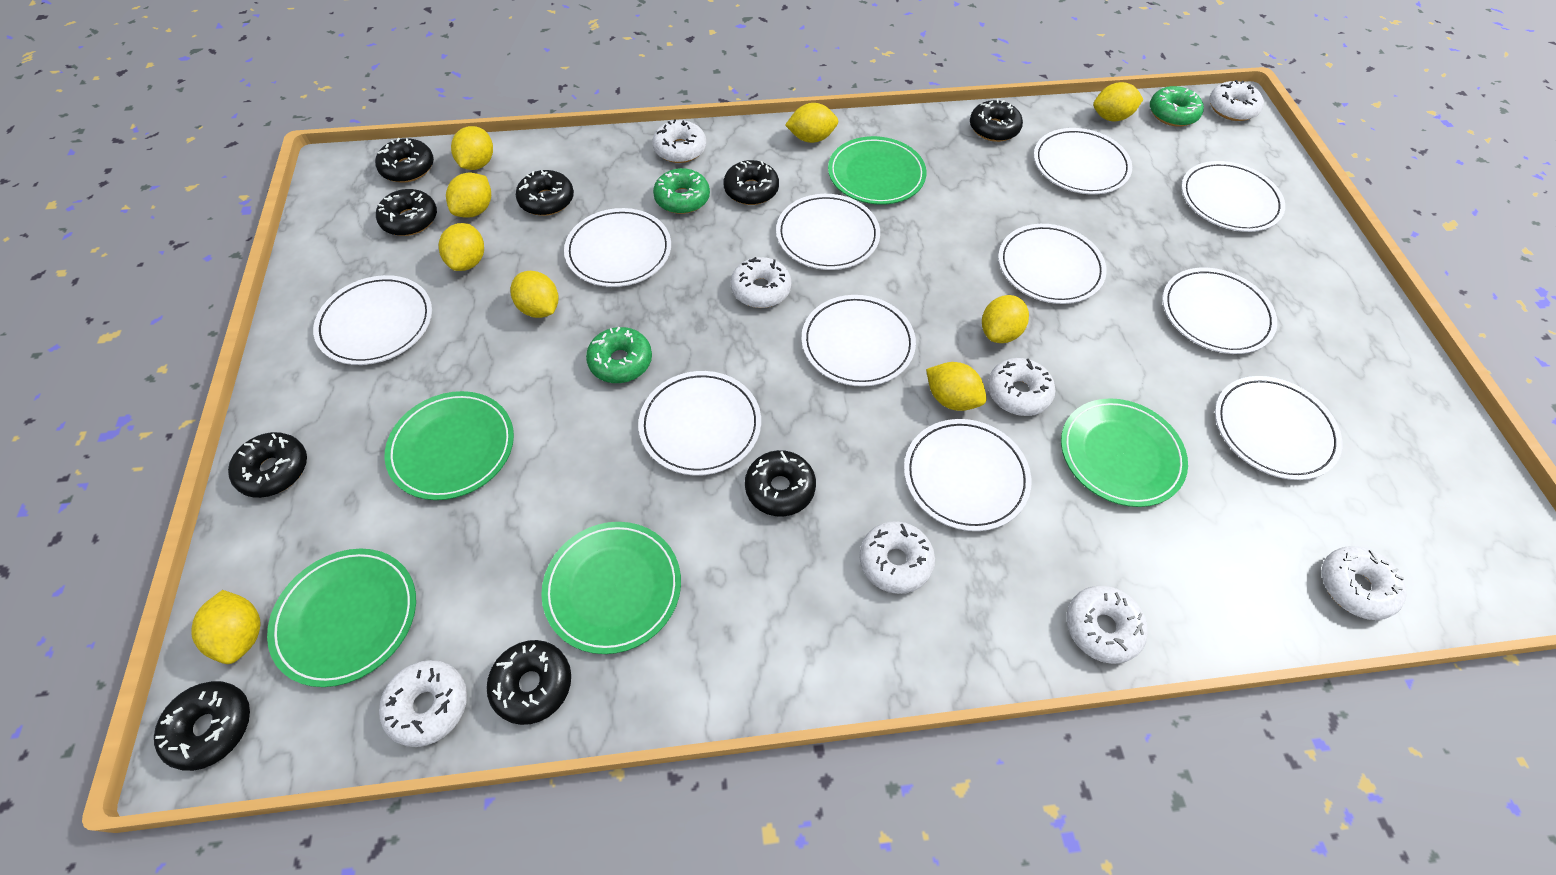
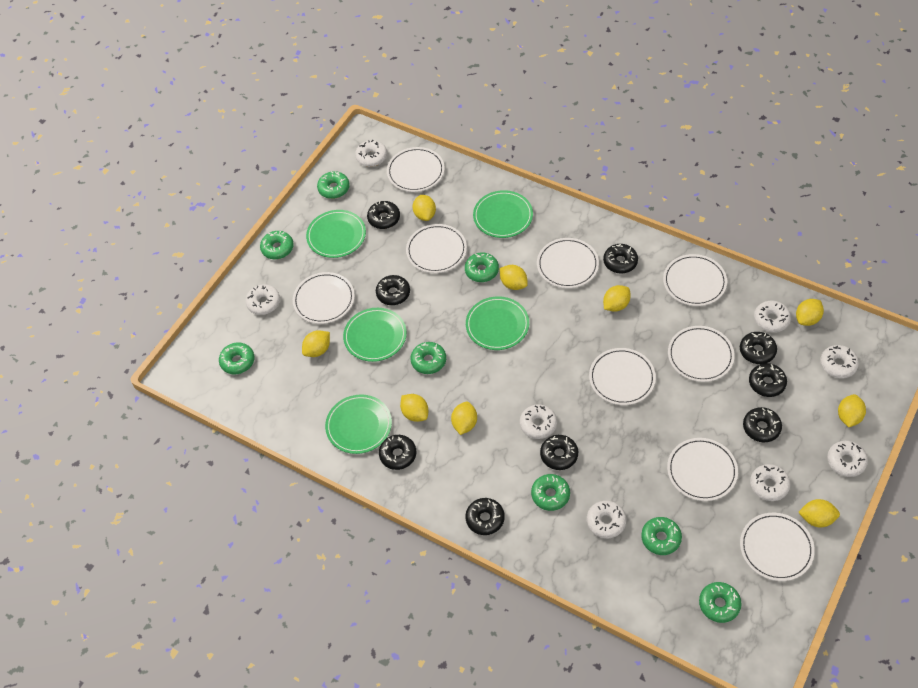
green donut: [586,327,652,383] [653,168,710,214] [1150,86,1204,127] = 3 -> [219,342,254,375] [260,231,294,259] [317,171,350,199] [410,342,446,374] [465,252,499,282] [531,474,570,511] [641,517,682,555] [699,582,741,623] = 8
white plate: [313,275,432,365] [564,208,671,287] [638,371,761,476] [776,194,880,270] [801,295,916,387] [904,419,1032,531] [998,224,1107,304] [1034,128,1132,195] [1162,268,1277,354] [1181,161,1285,232] [1215,376,1342,480] = 11 -> [293,272,355,324] [387,147,445,192] [406,224,467,273] [537,238,599,288] [589,348,656,405] [663,254,727,306] [667,438,738,501] [668,326,735,382] [740,513,815,581] = 9

